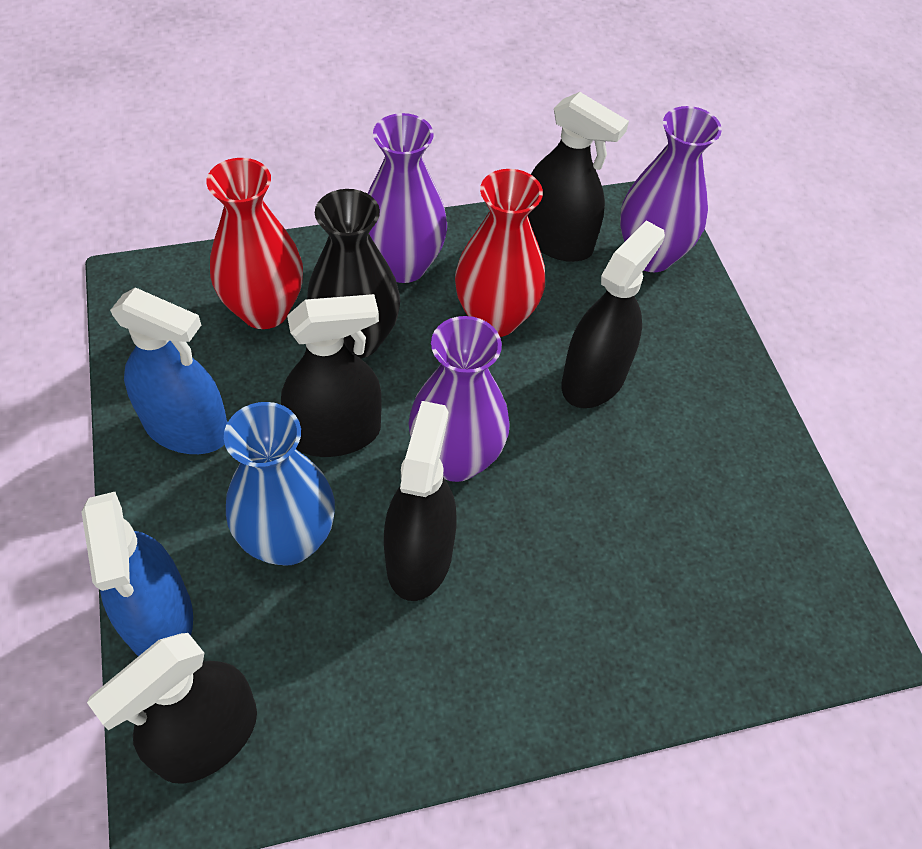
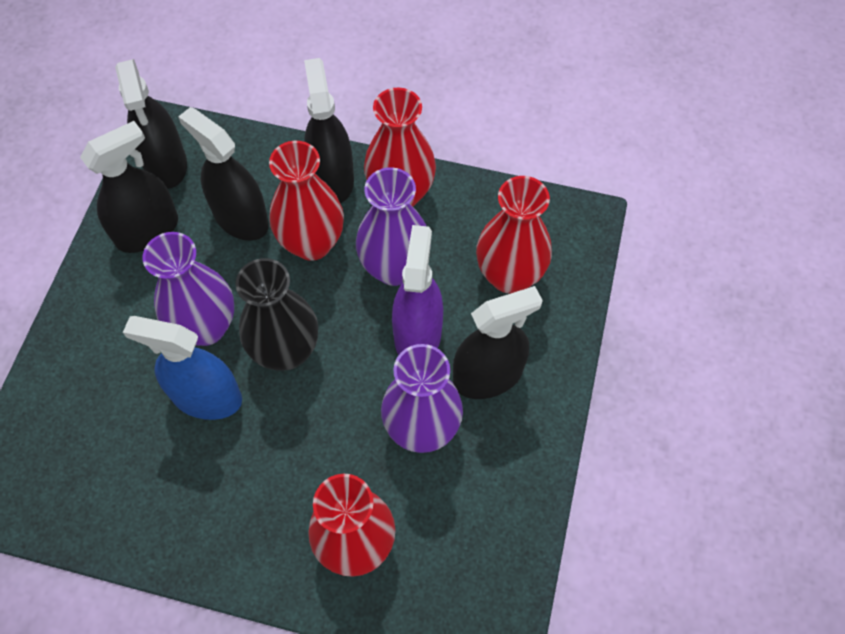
blue spray bottle: [82,492,193,656] [110,287,228,454] = 2 -> [123,316,242,420] = 1
blue vase: [224,402,335,566] = 1 -> none = 0
purple spray bottle: none = 0 -> [392,225,443,355] = 1
red vase: [206,158,303,329] [455,169,545,337] = 2 -> [269,141,344,261] [308,474,395,577] [364,87,436,207] [476,176,552,294] = 4

